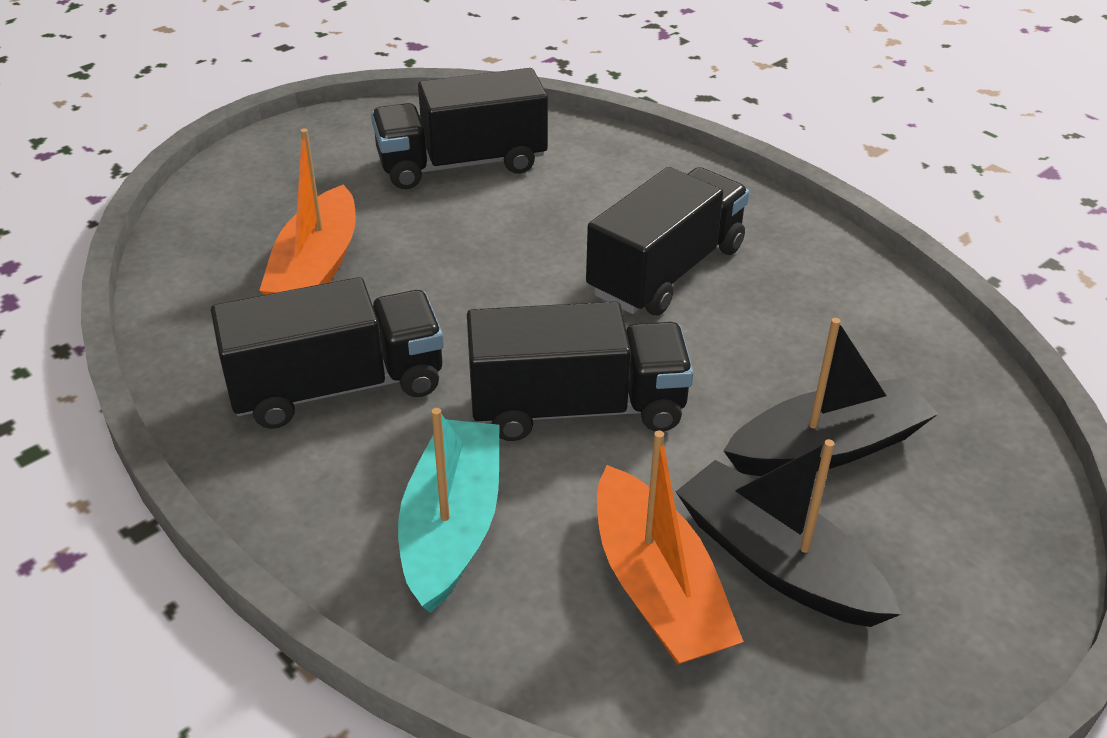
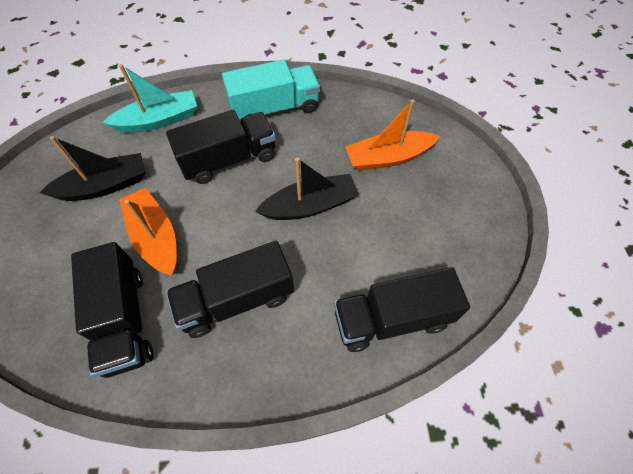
turquoise truck: none = 0 -> [222,59,320,120] = 1

